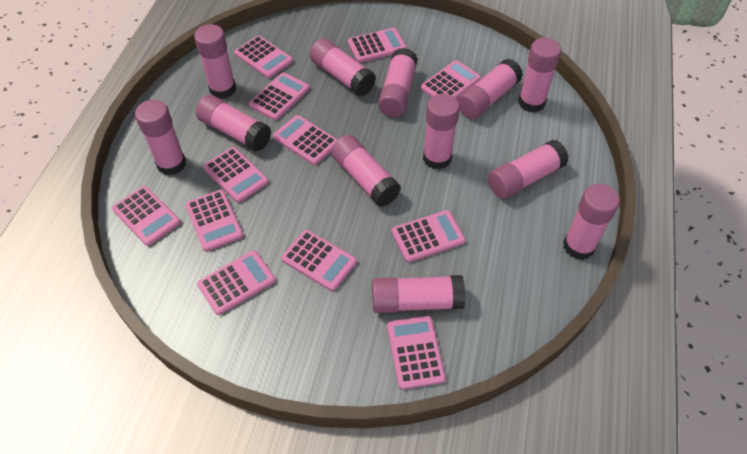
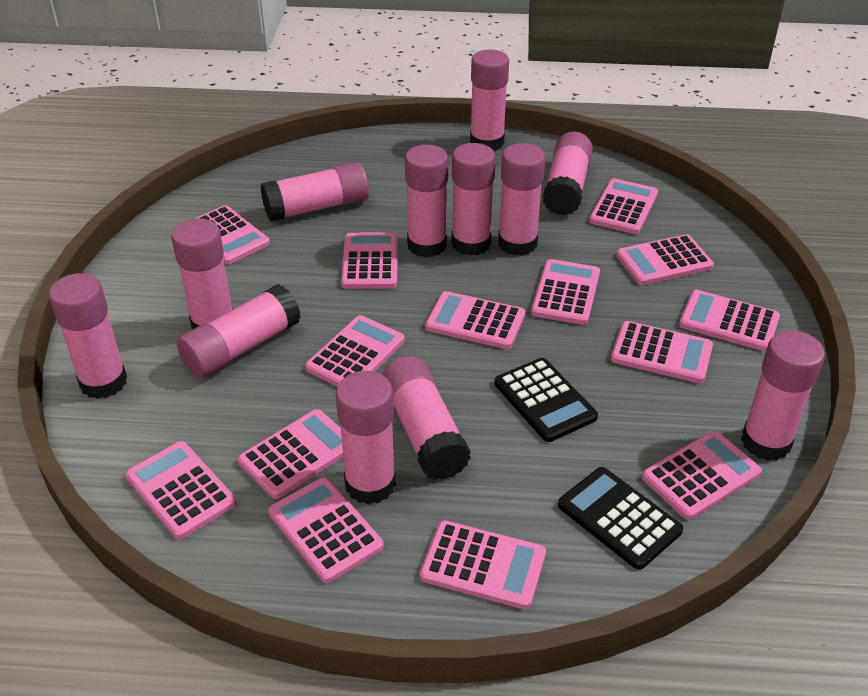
black calculator: none = 0 -> [494,358,598,442] [558,467,683,570] = 2
pink calculator: [112,186,181,246] [185,190,244,252] [197,250,276,315] [203,147,269,203] [234,35,293,78] [249,72,310,121] [273,115,338,165] [281,230,357,291] [348,28,407,63] [387,316,446,390] [392,210,465,263] [420,60,481,99] = 12 -> [125,441,237,539] [195,205,270,265] [238,409,343,499] [268,477,384,583] [305,315,405,387] [341,232,398,289] [420,520,546,609] [425,291,525,349] [531,259,600,325] [589,178,658,234] [611,321,713,383] [616,234,714,285] [642,431,762,520] [679,290,780,351] = 14

